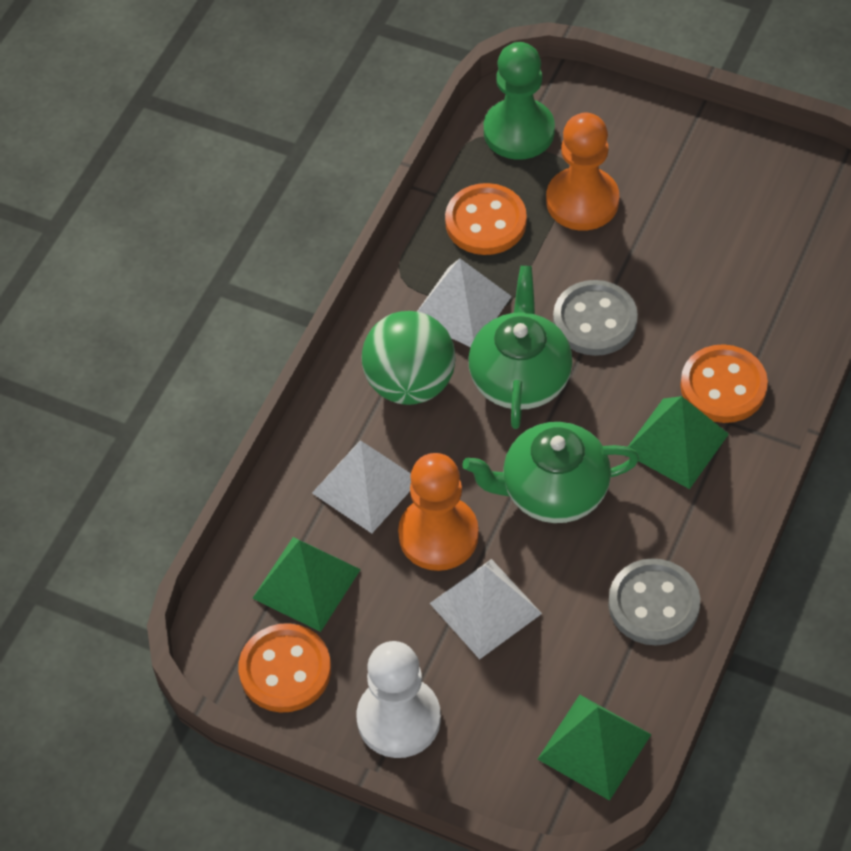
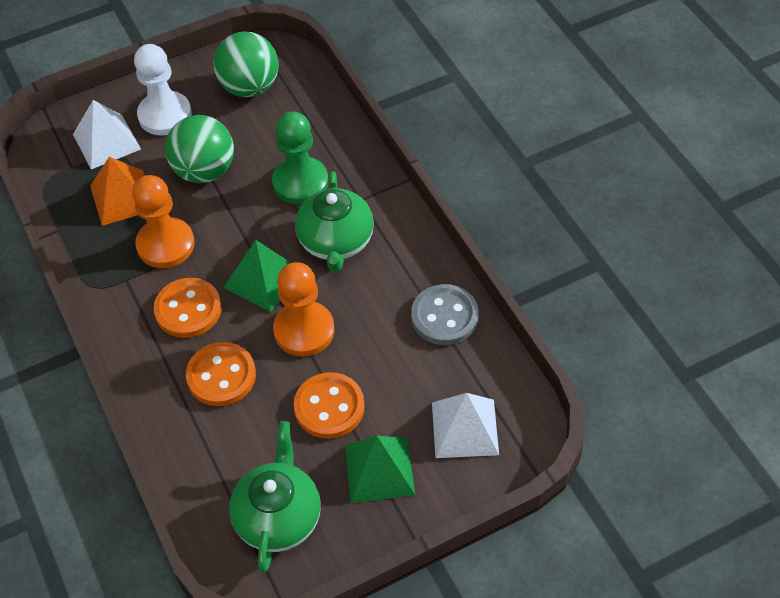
green ball: [362,311,456,405] = 1 -> [165,115,234,183] [214,32,279,97] = 2
green pyramid: [252,537,361,632] [538,695,651,801] [628,396,729,489] = 3 -> [223,240,291,312] [345,436,415,503] = 2
grey button: [553,280,638,356] [608,558,700,646] = 2 -> [411,284,479,345] = 1
orange pyramid: none = 0 -> [90,157,145,226] = 1
white pyramid: [312,440,411,533] [417,258,512,347] [430,559,542,659] = 3 -> [73,100,141,169] [432,393,499,458] = 2

